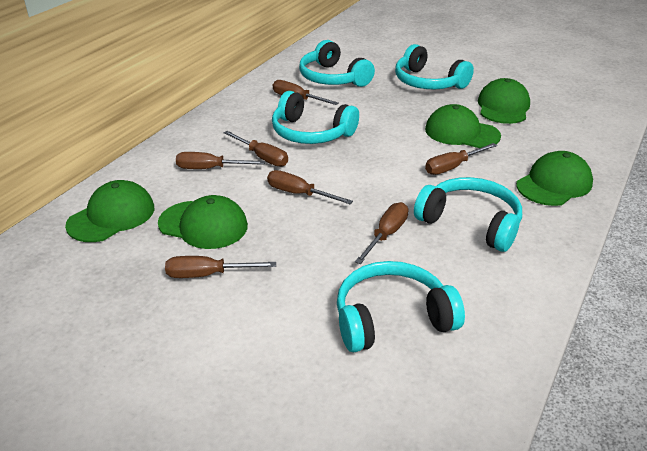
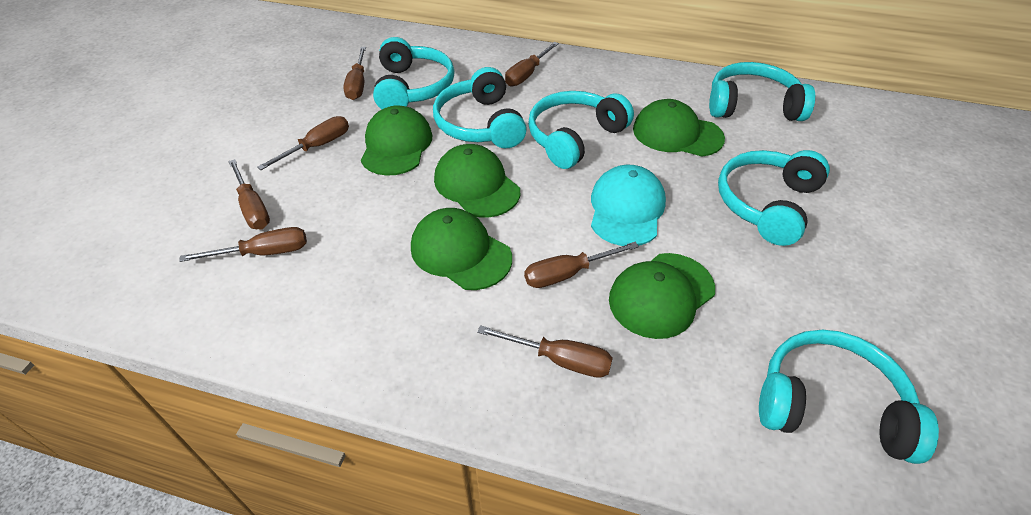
turquoise cap: none = 0 -> [591,165,666,246] = 1
turquoise headphones: [272,91,359,144] [299,40,375,87] [337,261,465,352] [395,44,474,90] [414,177,522,252] = 5 -> [373,37,455,109] [433,67,527,148] [528,91,634,169] [709,62,815,121] [718,150,830,246] [759,330,939,464] = 6

